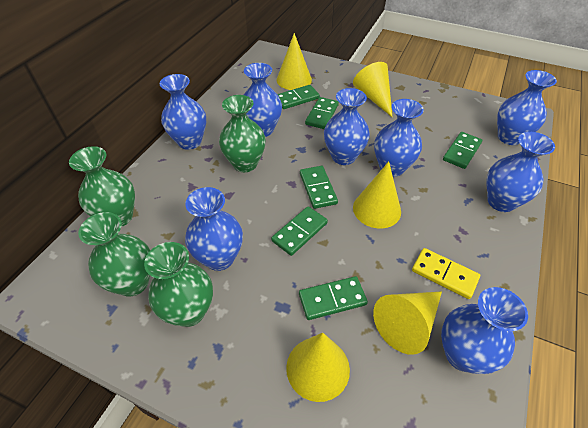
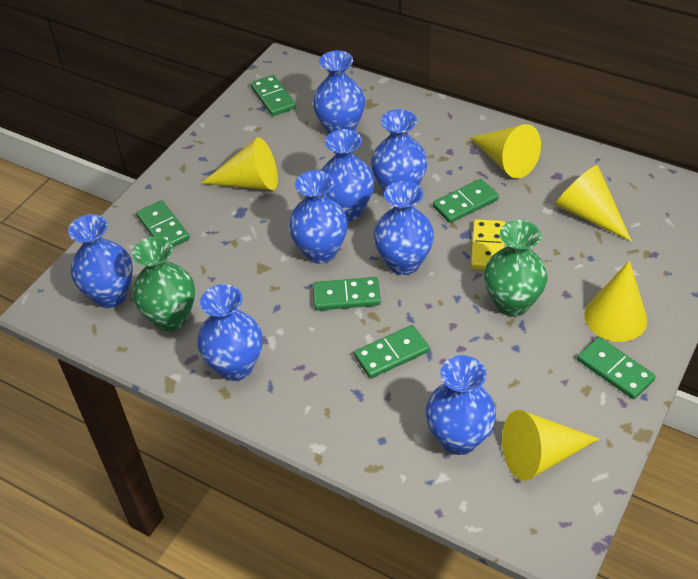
green vase: [69,146,135,227] [78,212,150,297] [144,242,213,327] [219,95,266,172] = 4 -> [132,237,195,331] [484,220,548,317] = 2

